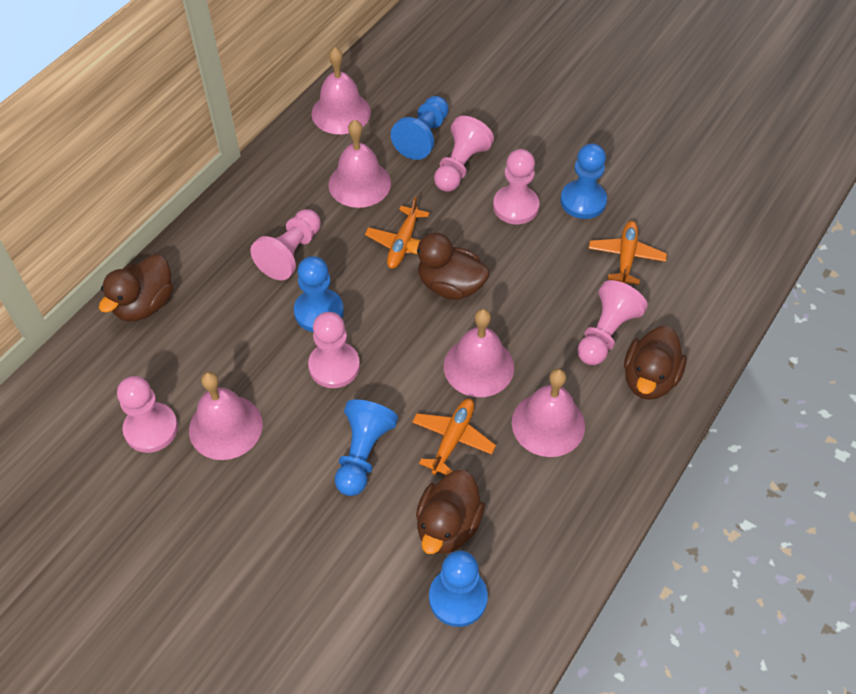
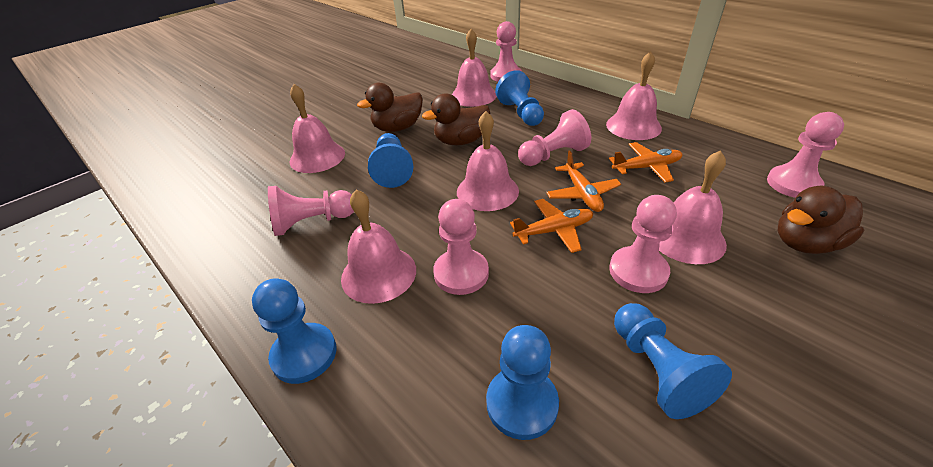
brown duck: [99,254,173,322] [406,233,490,300] [416,470,485,554] [624,326,687,400] = 4 -> [357,83,423,132] [422,93,490,145] [778,186,864,254] = 3
pink bell: [189,372,263,460] [311,47,371,134] [329,120,391,208] [444,309,514,397] [512,369,585,457] = 5 -> [290,84,345,173] [341,189,416,304] [452,29,497,107] [457,111,519,211] [606,51,662,140] [659,150,727,264] = 6

